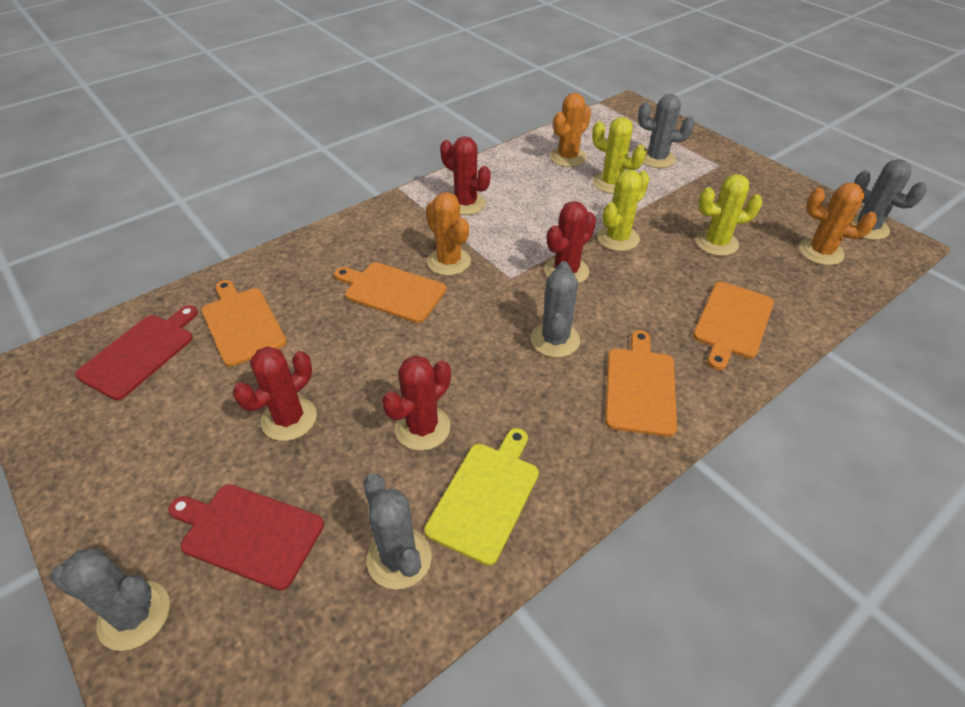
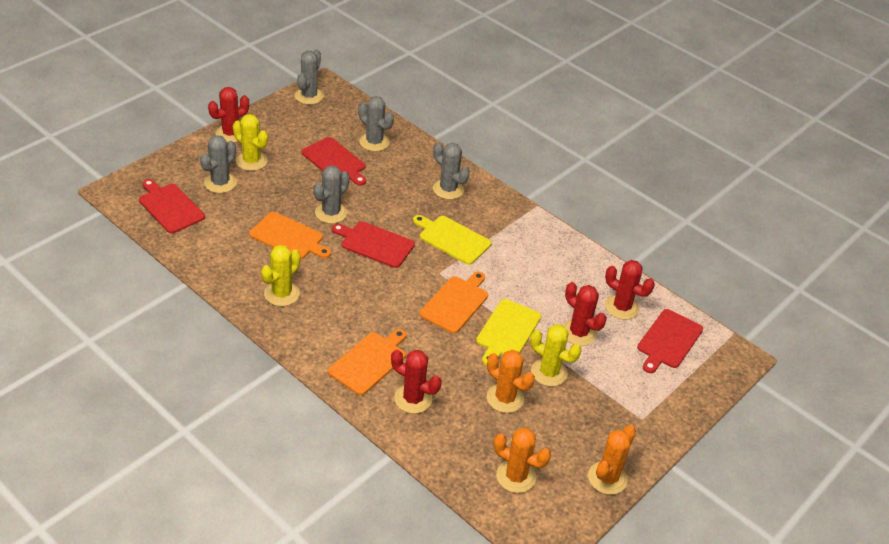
orange cutting board: [202,280,287,367] [334,262,446,323] [605,330,677,437] [693,282,774,370] = 4 -> [249,212,331,259] [328,329,406,395] [419,272,488,333] = 3
red cutting board: [75,305,198,400] [168,484,324,590] = 2 -> [139,179,205,233] [301,137,366,186] [332,222,415,268] [637,309,703,373] = 4
yellow cutting board: [424,428,539,565] = 1 -> [413,215,491,265] [476,299,541,366] = 2

